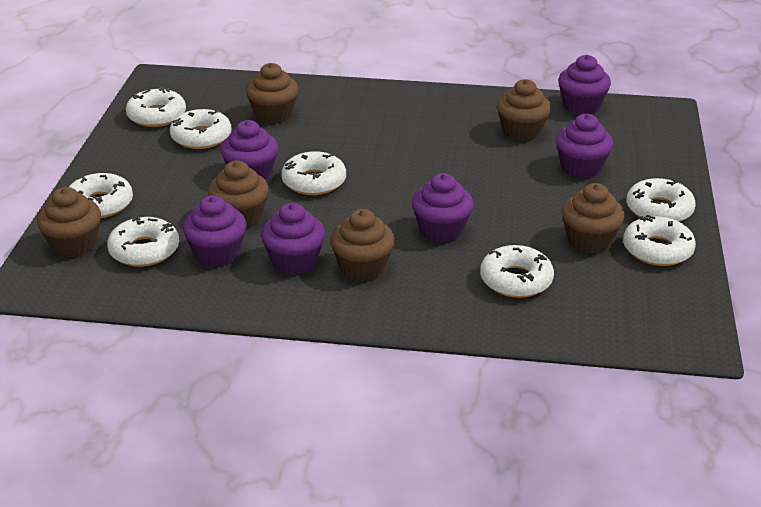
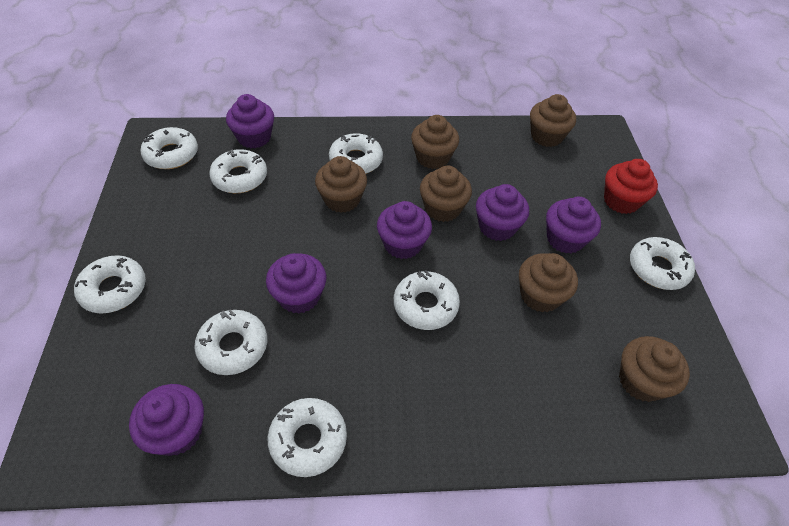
red cupcake: none = 0 -> [604,159,658,214] = 1

